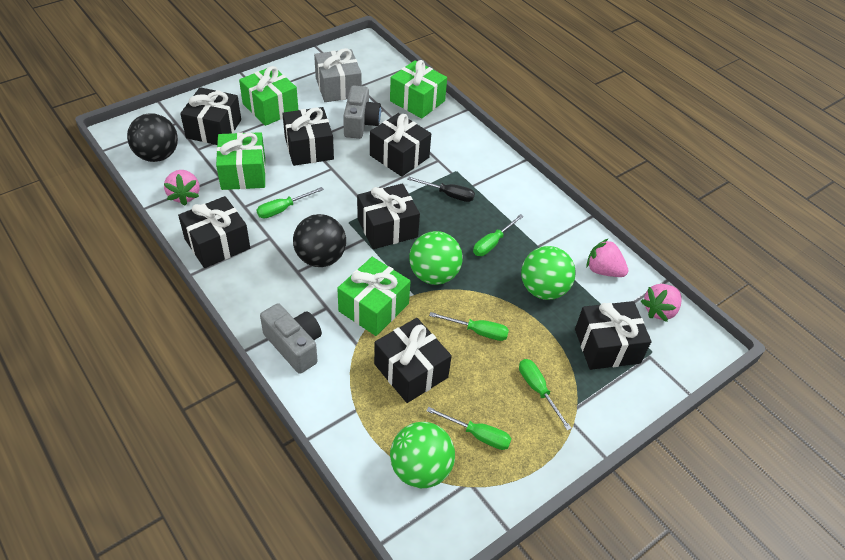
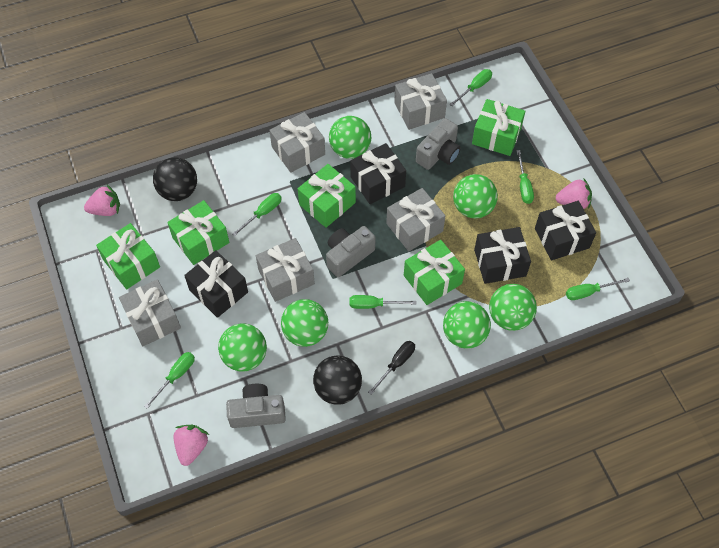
black gift: [178,196,250,268] [180,87,241,145] [282,107,334,166] [357,183,420,249] [370,113,431,177] [374,318,452,403] [575,301,652,370] = 7 -> [184,250,248,318] [350,143,406,204] [474,227,531,284] [535,201,596,260] = 4
green ball: [390,422,455,488] [409,231,463,285] [521,246,576,300] = 3 -> [218,323,267,371] [281,299,328,347] [329,116,371,159] [443,301,491,349] [453,174,498,218] [489,284,537,331] = 6
green gift: [216,132,266,190] [239,66,298,126] [337,257,410,336] [390,60,447,119] = 4 -> [96,223,160,289] [167,200,229,265] [298,164,356,228] [404,240,465,305] [472,99,525,156] = 5
green screwdriver: [257,187,324,218] [426,407,511,450] [429,312,509,341] [473,214,524,256] [519,359,572,430] = 5 -> [144,352,195,409] [232,193,282,237] [349,295,417,309] [450,69,492,106] [516,150,534,204] [566,278,630,300] = 6
grey camera: [260,303,322,374] [343,85,381,139] = 2 -> [226,384,286,428] [326,226,376,277] [416,118,461,170] = 3
grey gift: [314,48,362,102] = 1 -> [119,279,181,346] [256,238,315,302] [269,112,325,173] [386,188,445,251] [394,73,447,130] = 5

